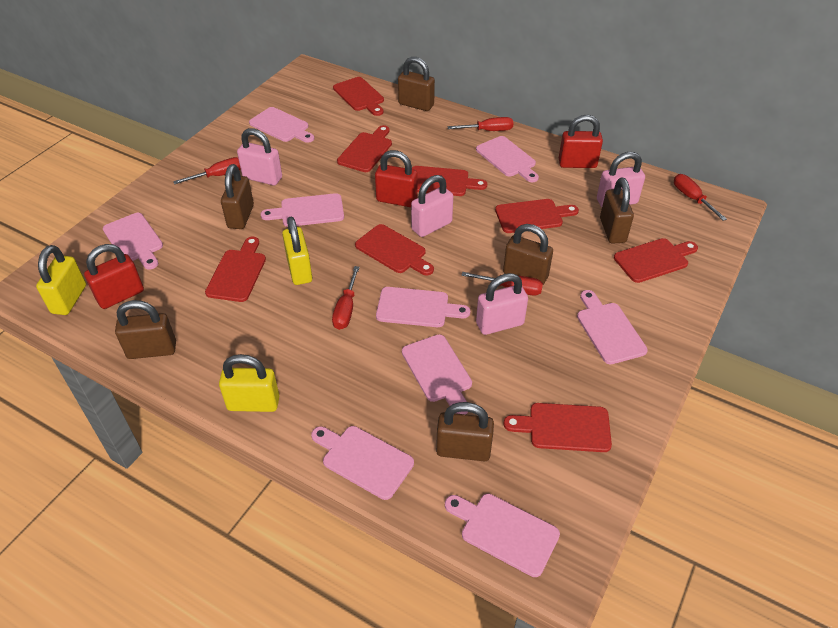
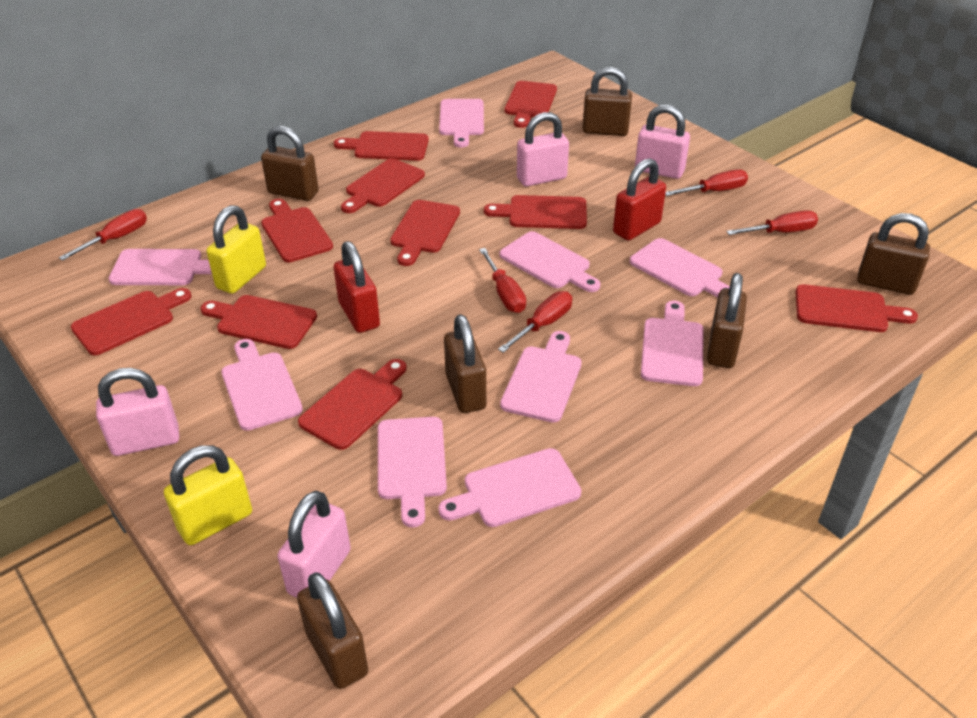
red cutting board: [205,237,266,302] [333,77,384,116] [337,125,392,172] [355,224,434,275] [412,166,487,196] [495,199,579,233] [503,403,612,452] [614,238,698,283] = 8 -> [71,288,192,355] [200,295,317,349] [261,199,333,262] [298,359,407,450] [334,131,429,161] [341,158,425,213] [390,200,460,266] [484,195,587,229] [505,81,557,128] [795,284,918,332] = 10
red padlock: [84,244,144,309] [375,150,418,207] [559,115,603,168] = 3 -> [334,241,380,333] [613,158,666,241] = 2
yellow padlock: [36,245,86,315] [219,354,279,412] [282,217,312,285] = 3 -> [164,445,252,545] [206,205,266,294] = 2

